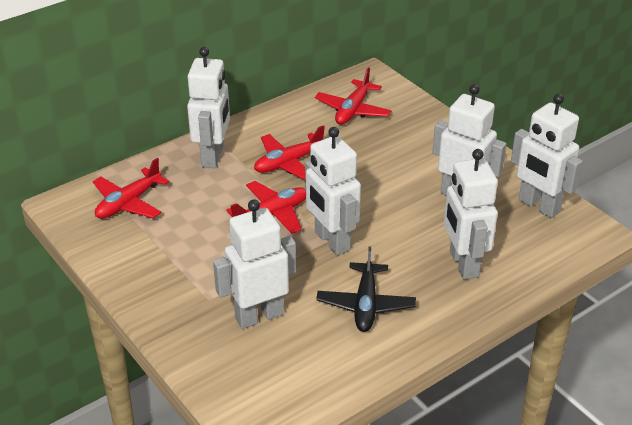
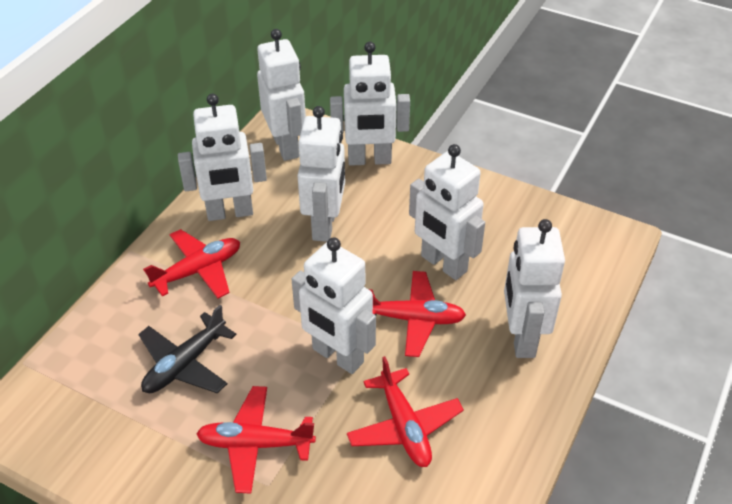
white robot: [187,47,230,168] [213,199,296,329] [305,127,361,255] [432,84,506,195] [444,149,498,279] [511,93,583,218] = 6 -> [178,93,267,221] [257,29,306,161] [292,238,376,374] [297,106,345,242] [330,42,410,166] [409,144,485,280] [504,219,565,358] = 7

